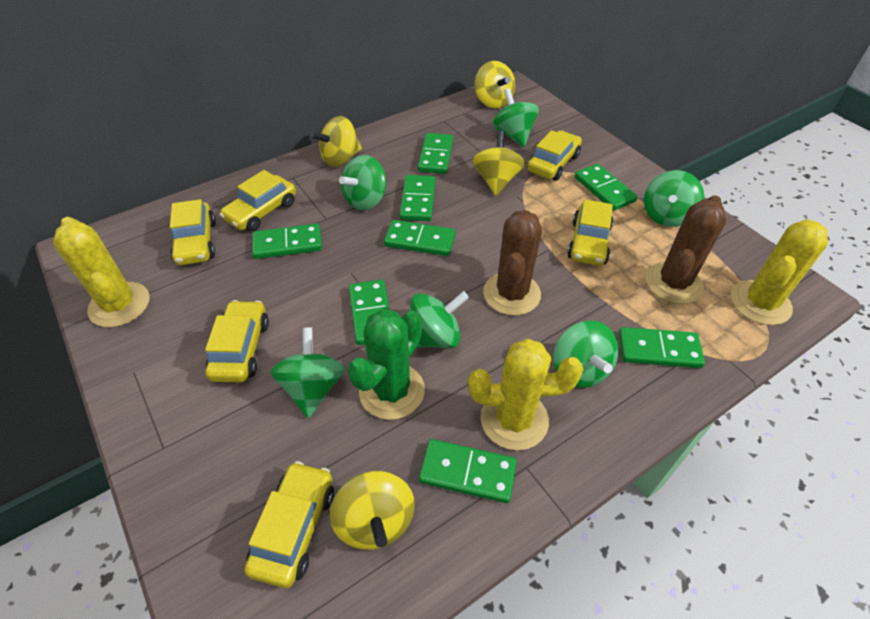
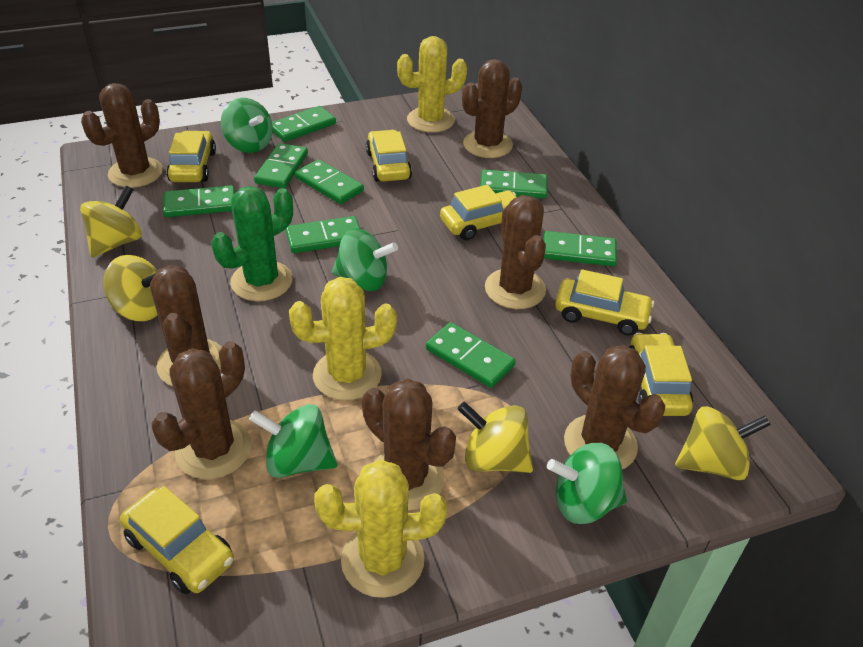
brown cactus: [483,210,542,316] [645,195,726,304] = 2 -> [81,83,163,188] [150,265,222,386] [151,341,252,479] [362,379,456,511] [462,59,522,158] [485,195,546,309] [564,345,665,470] = 7
green spinning top: [271,328,344,418] [339,155,386,211] [410,291,469,348] [492,88,539,147] [553,321,619,388] [644,170,704,227] = 6 -> [221,98,273,153] [249,404,337,478] [332,228,398,291] [547,443,627,524] = 4

